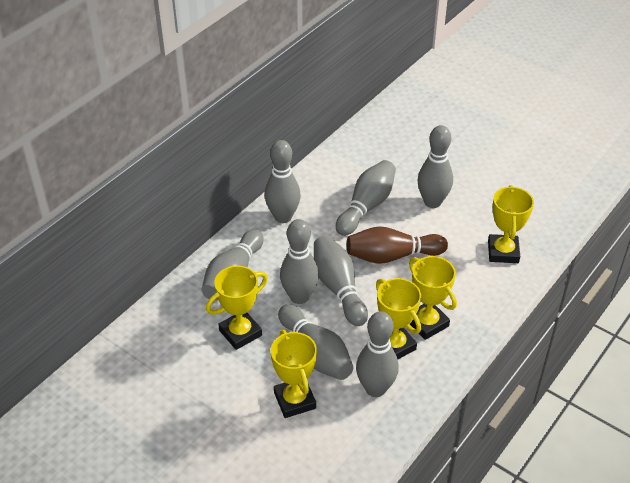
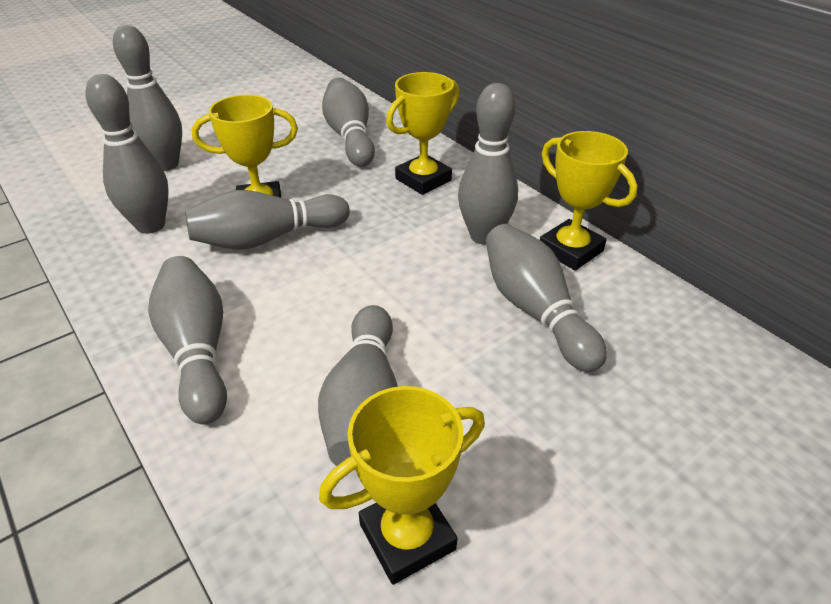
brown bowling pin: [347,226,448,264] = 1 -> none = 0
yellow trophy: [206,266,268,350] [271,330,317,418] [376,278,421,359] [409,256,457,340] [488,185,534,263] = 5 -> [192,95,298,198] [319,386,485,585] [386,72,459,195] [540,131,638,271] = 4

